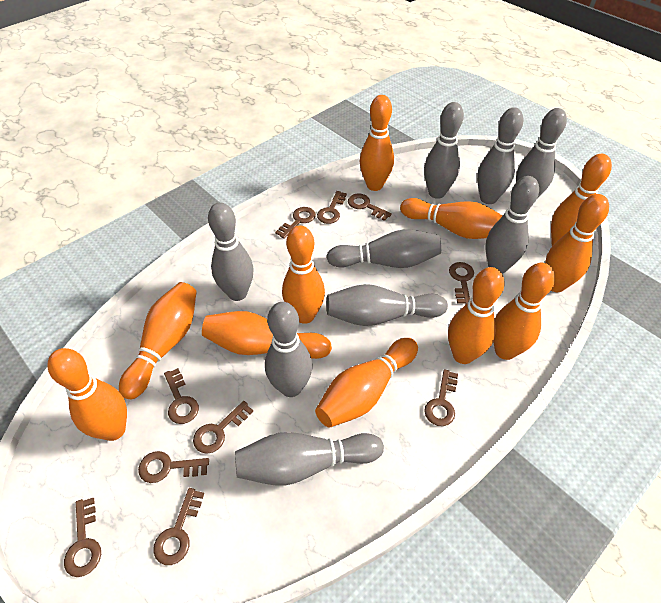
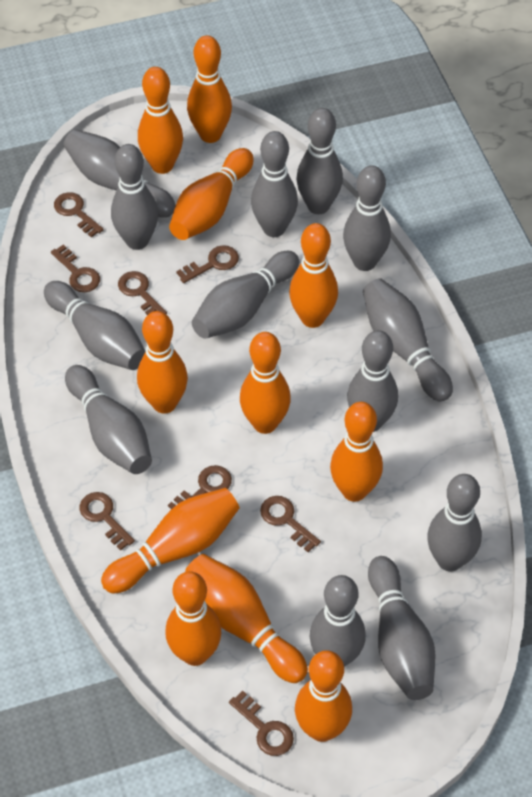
brown key: [64,498,101,577] [138,451,209,483] [153,488,204,565] [164,368,199,424] [193,401,253,454] [275,207,316,239] [317,191,347,224] [348,193,392,221] [424,369,458,426] [449,262,474,304] = 10 -> [51,245,100,292] [54,192,104,238] [80,492,135,551] [118,271,167,315] [168,465,232,509] [176,245,239,283] [229,690,294,756] [260,496,321,552] = 8
grey bowling pin: [208,203,254,301] [235,432,384,486] [265,302,312,397] [326,284,448,326] [327,229,441,268] [424,102,464,199] [477,107,523,204] [485,176,539,274] [516,108,567,197] = 9 -> [44,281,145,370] [64,129,176,218] [65,365,152,474] [111,144,158,250] [192,251,299,339] [251,131,298,237] [296,108,343,214] [310,575,366,667] [343,165,391,271] [347,330,398,432] [363,278,453,402] [368,556,435,700] [427,474,482,572] = 13

